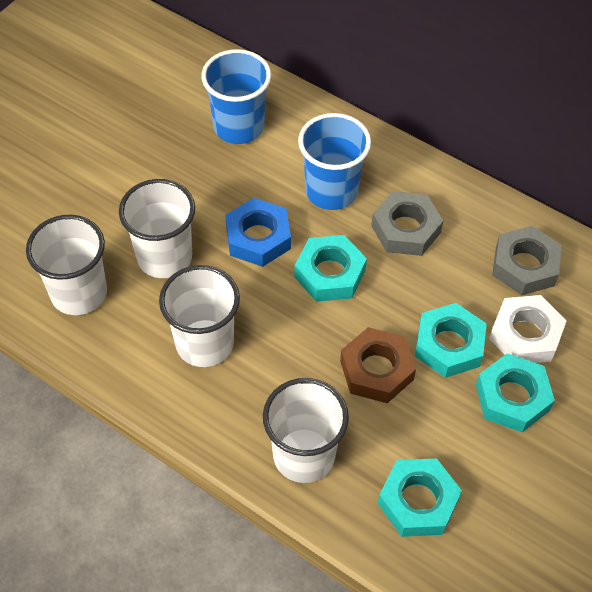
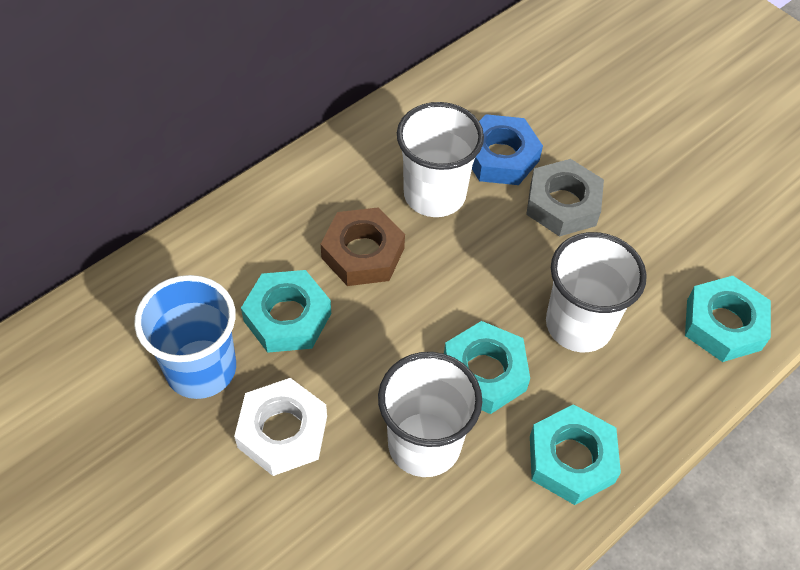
blue cup: [201,49,271,144] [298,113,371,210] = 2 -> [134,275,236,399] = 1
grey nut: [371,191,443,256] [492,226,562,296] = 2 -> [526,159,604,237] = 1
white cup: [26,215,107,315] [119,179,195,278] [159,265,240,367] [263,378,349,483] = 4 -> [378,352,482,477] [397,102,484,217] [546,232,647,352] = 3

